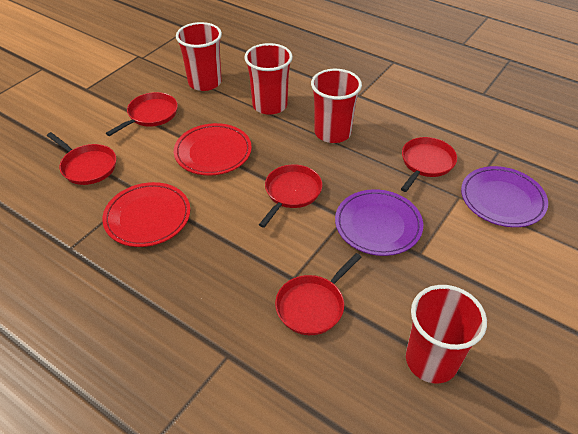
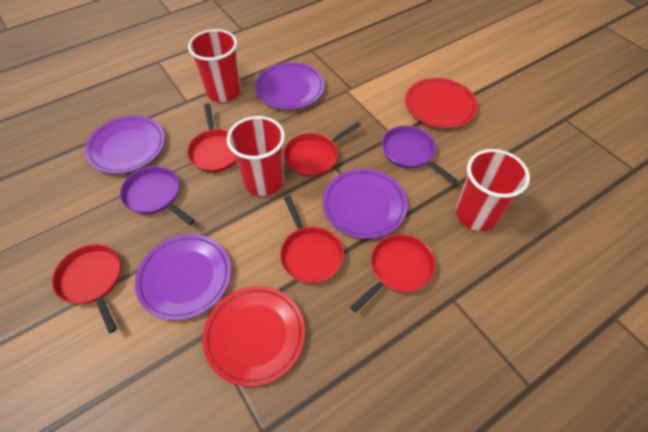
purple pan: none = 0 -> [120,166,195,225] [382,126,457,184] = 2
purple plate: [335,189,423,256] [461,166,548,227] = 2 -> [85,116,165,174] [135,234,231,321] [255,62,325,110] [323,169,408,239] = 4
red cup: [176,22,222,91] [244,43,293,115] [311,69,362,143] [406,285,487,384] = 4 -> [188,29,241,102] [227,116,285,196] [456,149,530,231] = 3

